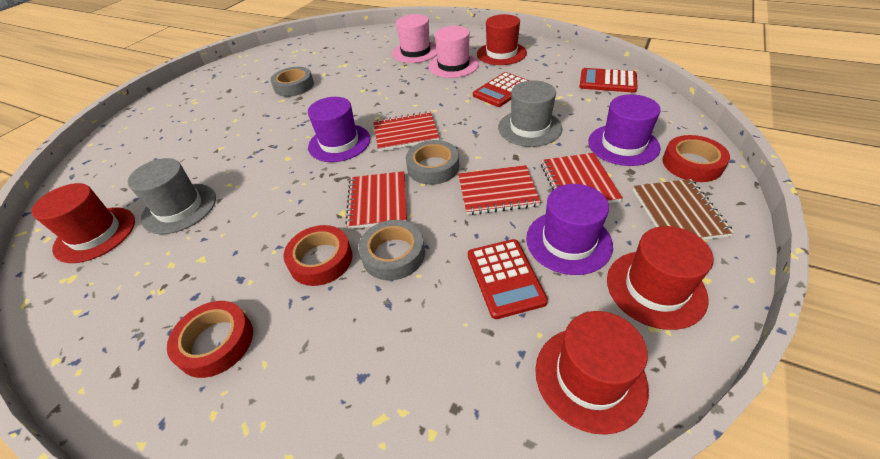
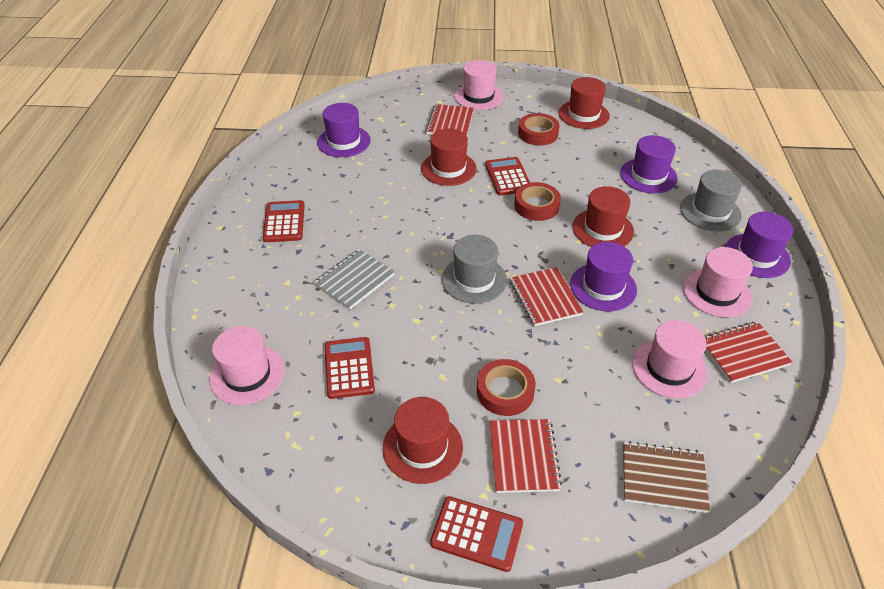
grey notebook: none = 0 -> [314,249,395,309] = 1
grey tape: [270,67,314,97] [358,220,425,280] [406,140,459,185] = 3 -> none = 0
pink hat: [392,14,437,63] [428,26,479,78] = 2 -> [210,326,285,405] [454,60,503,110] [632,320,708,399] [683,247,753,317] = 4
purple hat: [308,97,370,162] [526,184,613,275] [588,94,661,166] = 3 -> [317,103,371,157] [570,242,637,311] [620,135,678,193] [725,212,793,278] = 4
red calculator: [468,239,548,319] [473,72,529,107] [579,68,638,93] = 3 -> [263,200,305,242] [325,337,375,399] [430,496,523,572] [485,157,530,195] = 4

